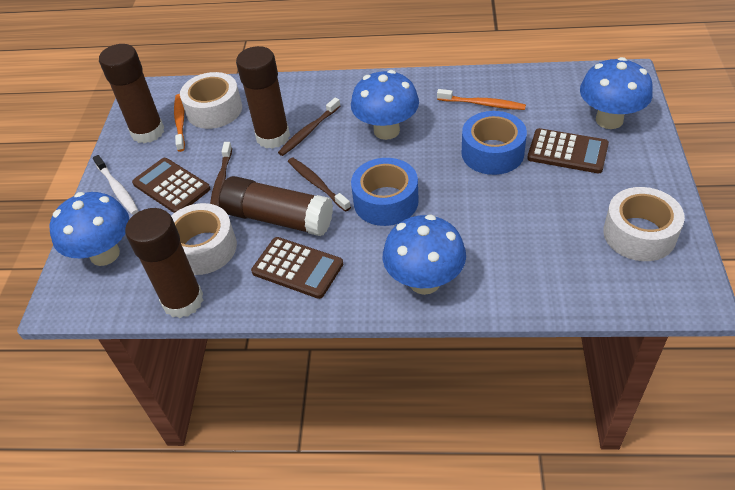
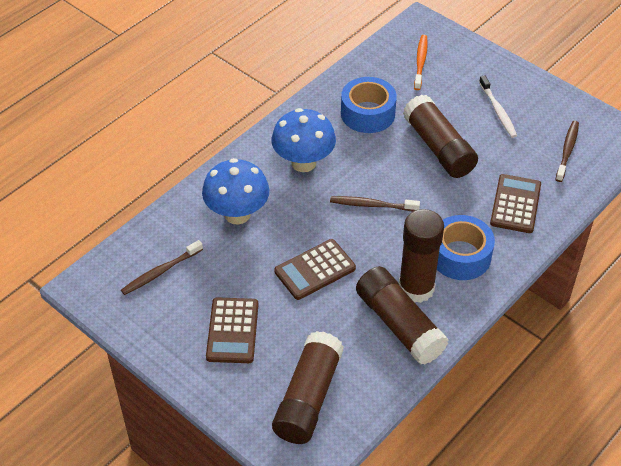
blue mushroom: [50,192,129,266] [351,70,419,140] [383,214,466,295] [580,57,653,129] = 4 -> [202,158,269,224] [272,108,336,172] = 2
orange toothbrush: [174,94,185,152] [437,89,526,110] = 2 -> [414,35,428,90] = 1
white tape: [171,203,237,275] [180,72,242,129] [603,187,685,261] = 3 -> none = 0

